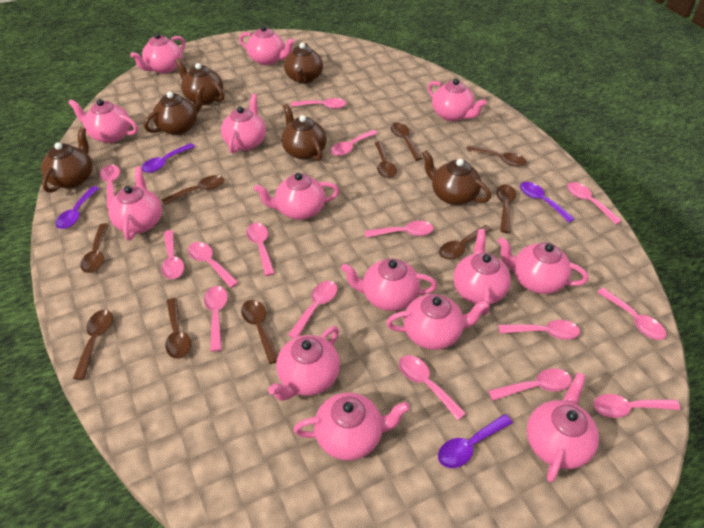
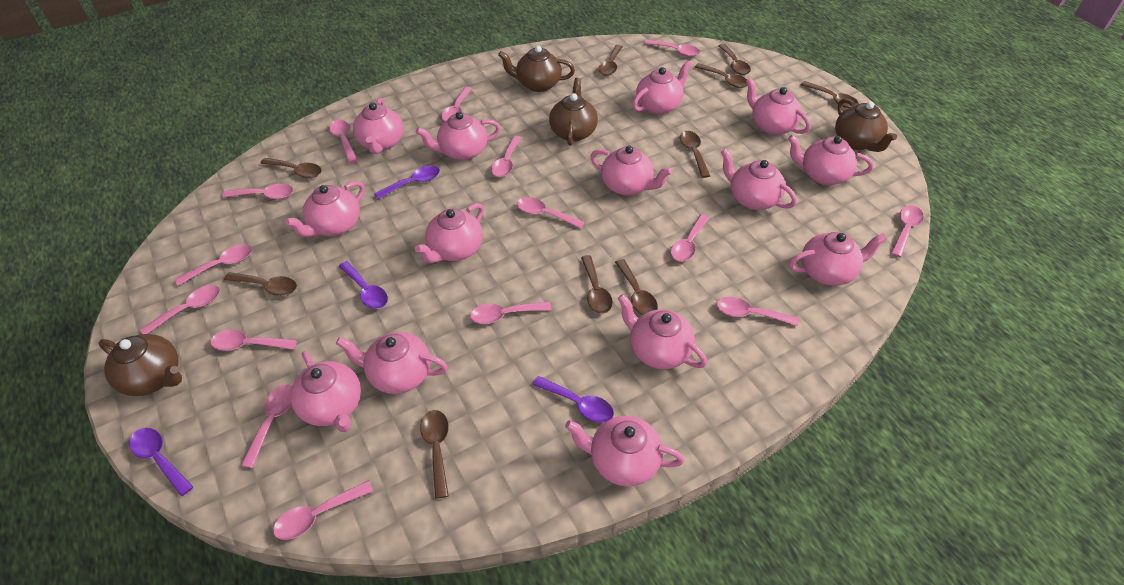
brown teapot: [41,127,93,193] [144,85,204,135] [175,58,224,105] [281,104,327,161] [284,43,323,84] [422,150,491,205] = 6 -> [98,334,182,396] [498,45,575,92] [549,78,598,146] [835,98,897,152] = 4

